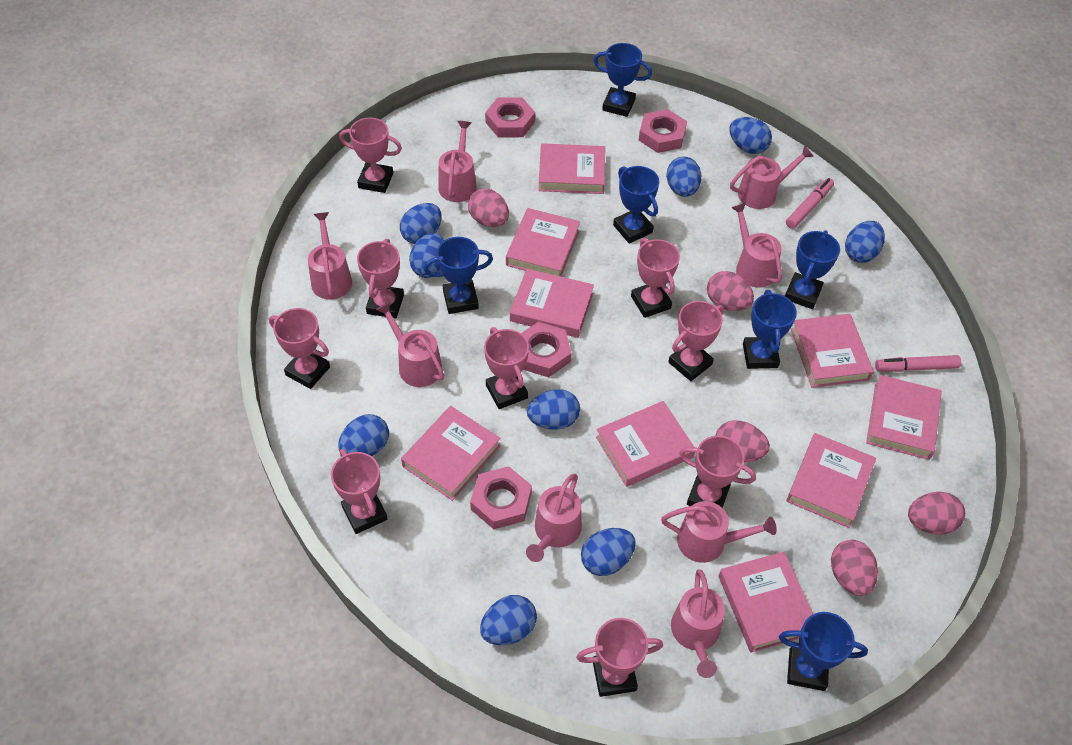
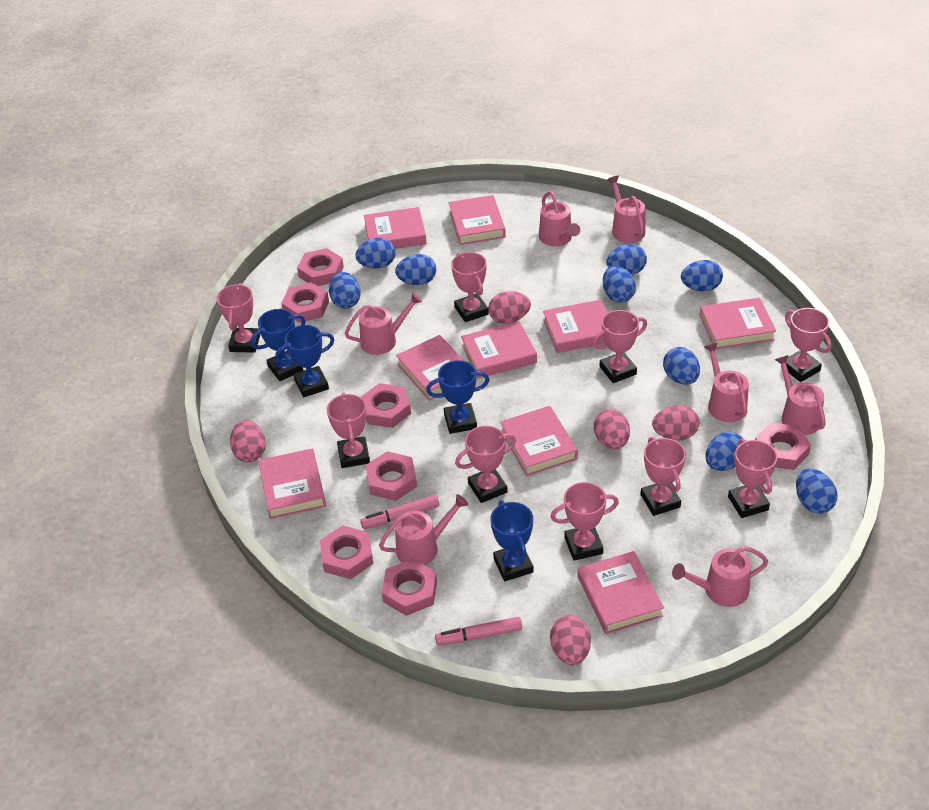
blue trophy: [424,237,493,314] [594,43,652,117] [613,166,659,244] [743,290,797,369] [779,612,868,691] [785,230,840,309] = 6 -> [250,309,306,381] [275,325,334,398] [426,360,489,434] [490,500,533,581] = 4
pink nut: [470,466,532,529] [485,97,535,138] [521,322,571,377] [639,109,687,153] = 4 -> [281,282,329,323] [297,248,344,286] [320,526,373,579] [361,383,411,428] [366,451,417,501] [382,559,437,616] [755,423,811,470] = 7
pink watering can: [308,212,352,299] [376,302,444,387] [438,121,477,202] [526,473,582,562] [661,501,777,563] [671,569,725,678] [730,145,814,209] [731,203,782,288] = 8 -> [345,293,422,355] [379,494,468,565] [539,191,580,246] [607,176,646,243] [672,546,769,607] [704,343,749,422] [774,355,826,435] = 7

